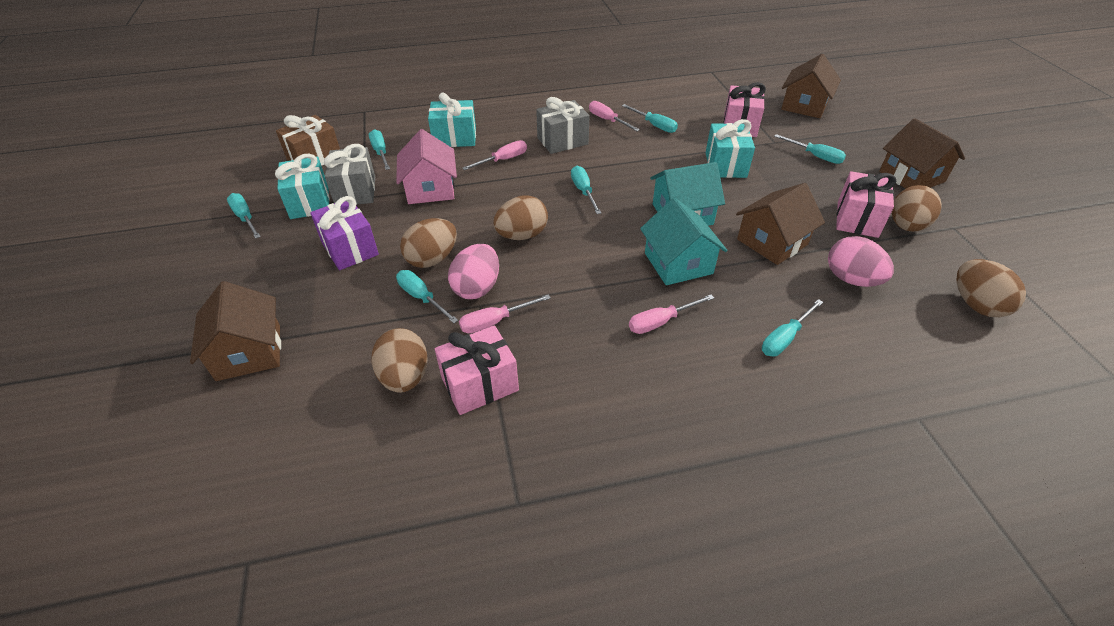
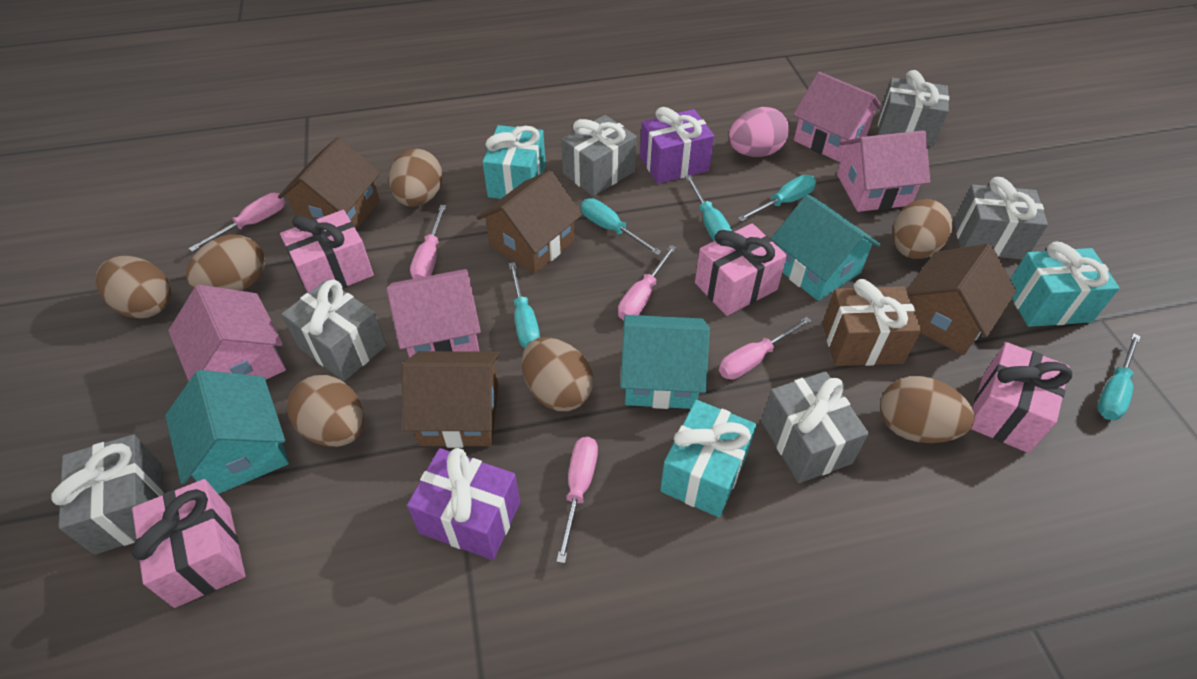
brown egg: [372,328,428,393] [400,218,457,268] [493,195,548,240] [892,185,942,232] [956,259,1026,317] = 5 -> [96,256,171,318] [186,234,265,291] [287,375,364,447] [389,149,442,207] [522,338,594,411] [880,376,975,443] [892,199,952,259] = 7
grey gift: [324,144,375,205] [536,97,589,154] = 2 -> [51,434,164,555] [281,280,386,381] [561,115,637,196] [761,371,869,483] [878,70,949,147] [954,177,1048,260] = 6
pink egg: [448,244,499,299] [828,236,894,287] = 2 -> [729,107,789,157] = 1
pink gift: [435,325,519,415] [723,82,766,137] [836,171,896,238] = 3 -> [132,479,245,608] [280,210,374,293] [695,223,787,316] [971,342,1072,453] = 4
pink house: [396,129,457,204] = 1 -> [168,285,286,381] [386,269,481,358] [793,72,882,162] [837,130,930,212] = 4
pink screwdriver: [459,294,551,333] [462,140,527,170] [589,101,640,131] [629,295,714,334] = 4 -> [189,193,285,252] [410,205,447,279] [557,437,598,563] [618,245,676,321] [719,317,811,380] = 5
purple gift: [310,196,379,270] = 1 -> [407,448,520,560] [640,107,714,184] = 2
turquoise house: [640,198,728,285] [650,162,725,226] = 2 -> [165,370,289,494] [620,315,710,409] [771,194,881,301] = 3
turquoise screwdriver: [227,193,261,239] [369,129,390,170] [396,270,458,323] [571,166,601,214] [622,104,678,133] [762,299,823,356] [774,134,846,164] = 7 -> [509,262,540,348] [581,198,662,255] [685,175,732,241] [738,175,816,222] [1097,333,1141,420] = 5

